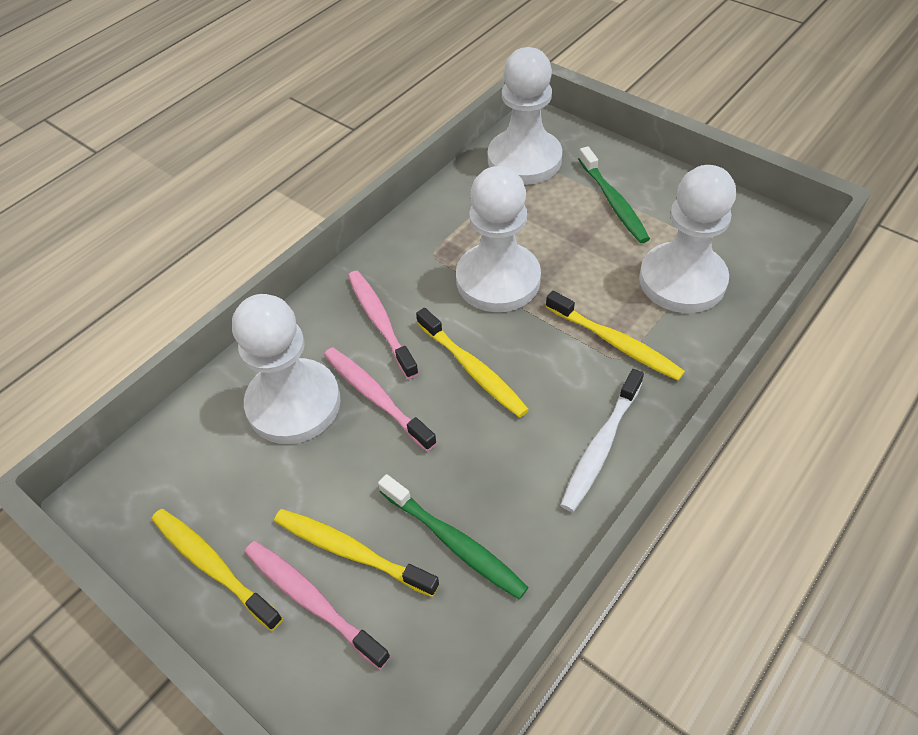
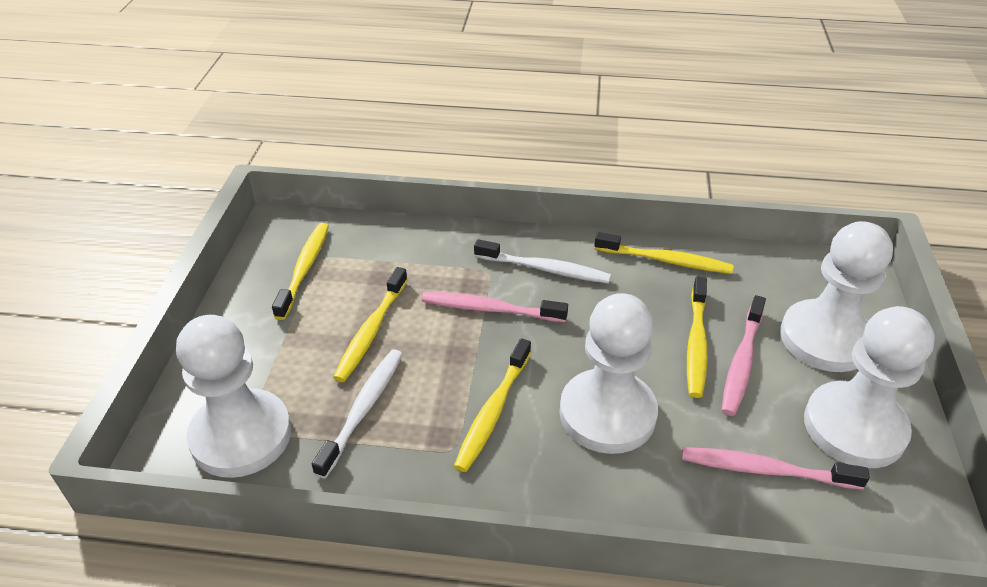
green toothbrush: [378,474,529,599] [578,146,650,243] = 2 -> none = 0
white toothbrush: [560,369,644,512] = 1 -> [312,349,403,479] [474,239,611,283] = 2
yellow toothbrush: [151,509,283,631] [274,509,439,597] [416,308,529,418] [546,291,685,381] = 4 -> [272,223,329,320] [333,267,408,382] [454,338,531,472] [594,232,734,274] [687,277,708,398] = 5

